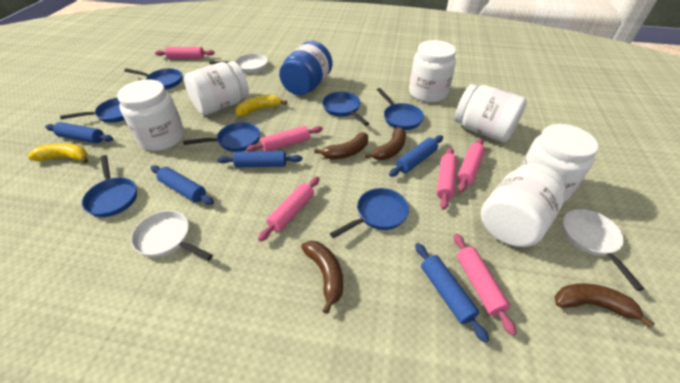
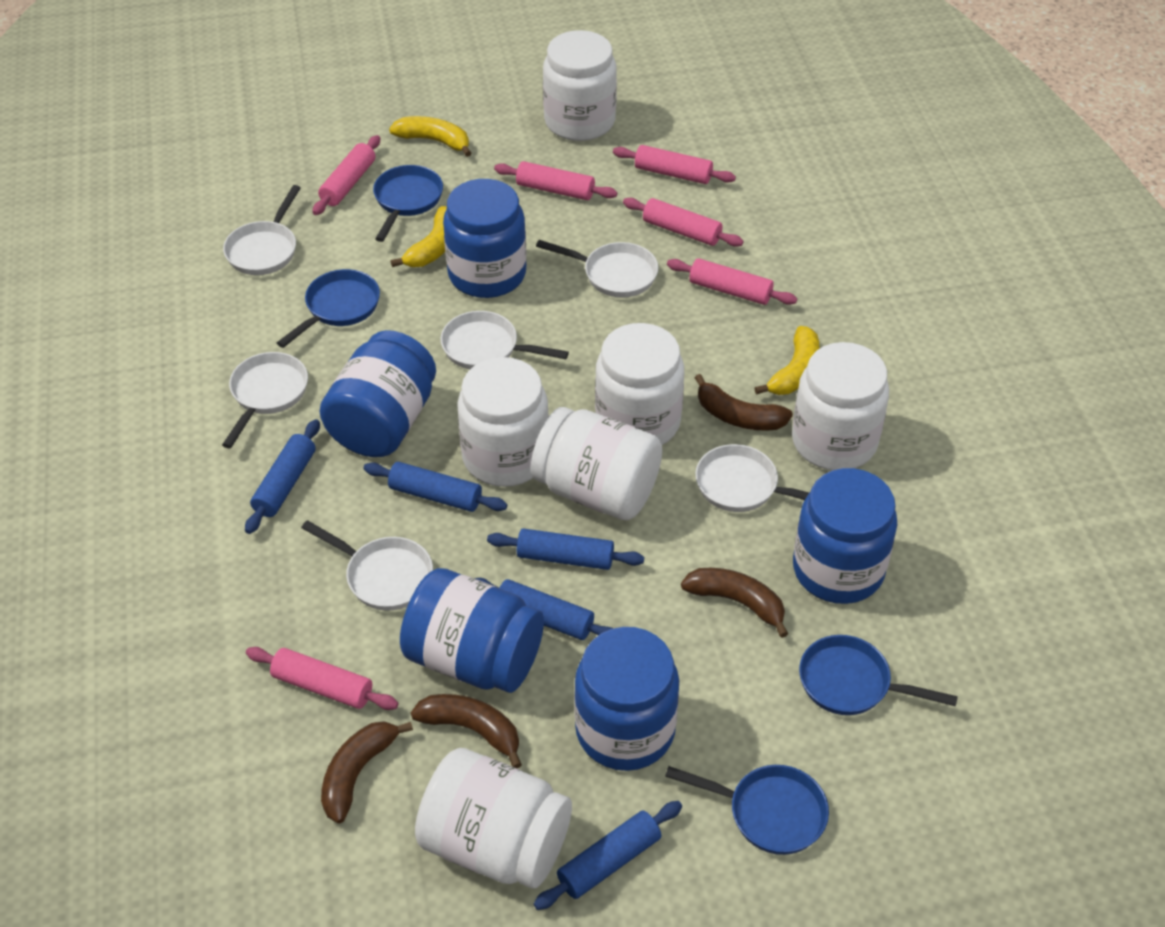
blue jar: [279,41,332,96] = 1 -> [320,330,436,457] [400,568,544,693] [443,179,527,298] [574,627,679,771] [793,468,897,604] = 5
blue pan: [60,98,125,123] [82,155,137,217] [124,68,182,90] [183,122,260,152] [322,92,369,126] [330,188,409,238] [377,88,424,130] = 7 -> [277,269,380,348] [373,165,443,242] [665,765,829,855] [799,635,958,715] = 4
white pan: [131,211,213,261] [209,54,268,73] [562,209,644,291] = 3 -> [222,352,308,448] [223,185,301,275] [301,520,433,611] [440,311,569,369] [536,240,658,298] [695,444,809,512] = 6
yellow banana: [28,143,88,163] [235,95,287,116] = 2 -> [389,116,471,157] [391,206,447,267] [755,326,819,395] = 3

